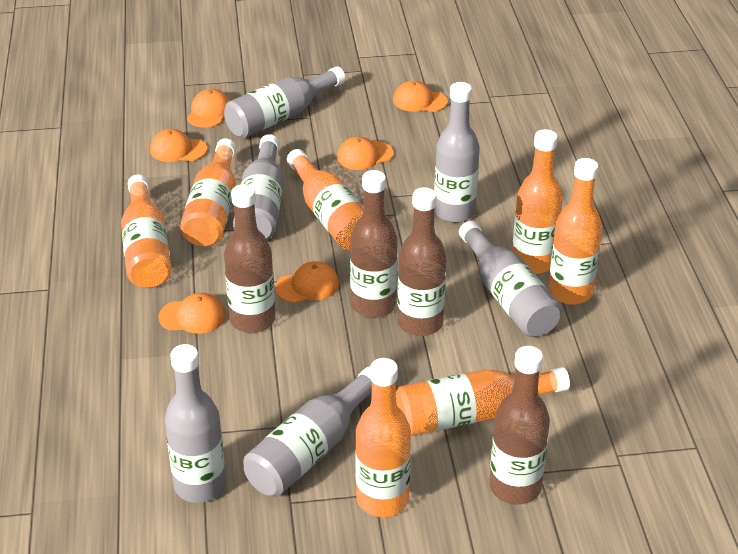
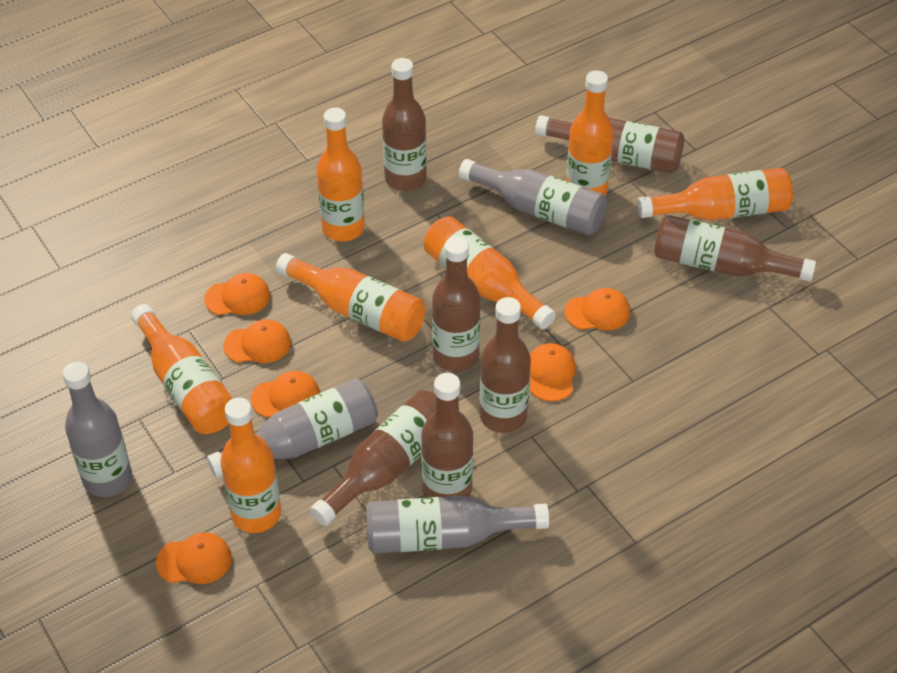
brown bottle: [224,184,276,333] [350,170,397,318] [397,187,446,336] [489,346,550,504] = 4 -> [310,390,436,526] [382,58,427,191] [421,373,473,498] [432,237,481,372] [479,297,531,433] [535,115,685,173] [654,215,816,282] = 7
grey bottle: [164,344,226,503] [224,66,345,138] [233,134,284,240] [243,367,372,497] [434,82,480,223] [459,221,562,337] = 6 -> [62,362,132,497] [207,378,378,478] [366,496,549,554] [459,159,607,235] = 4

